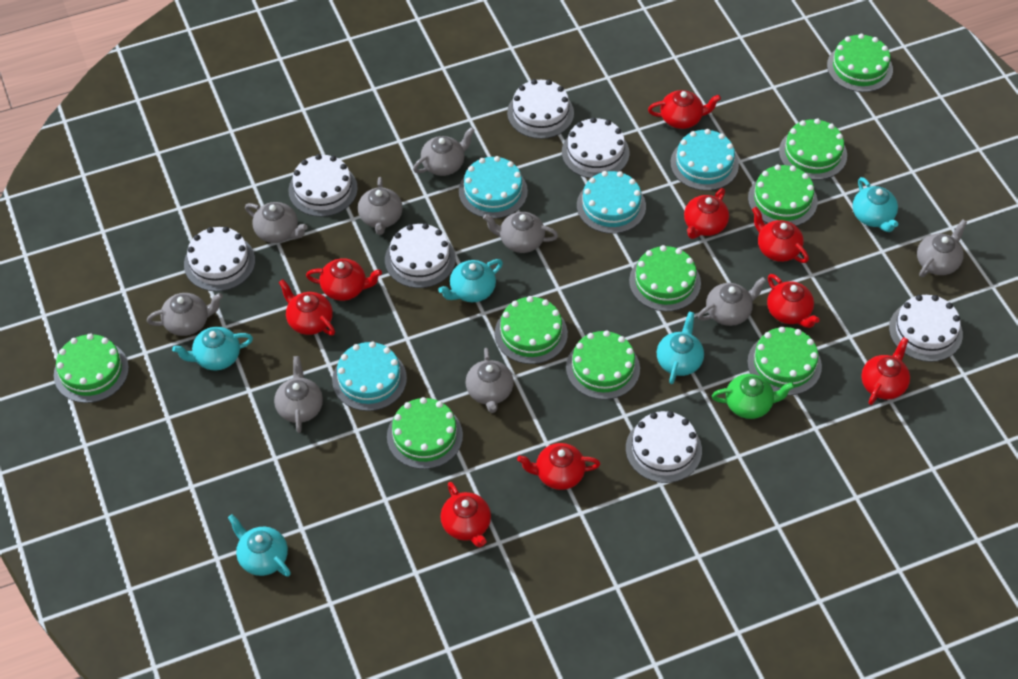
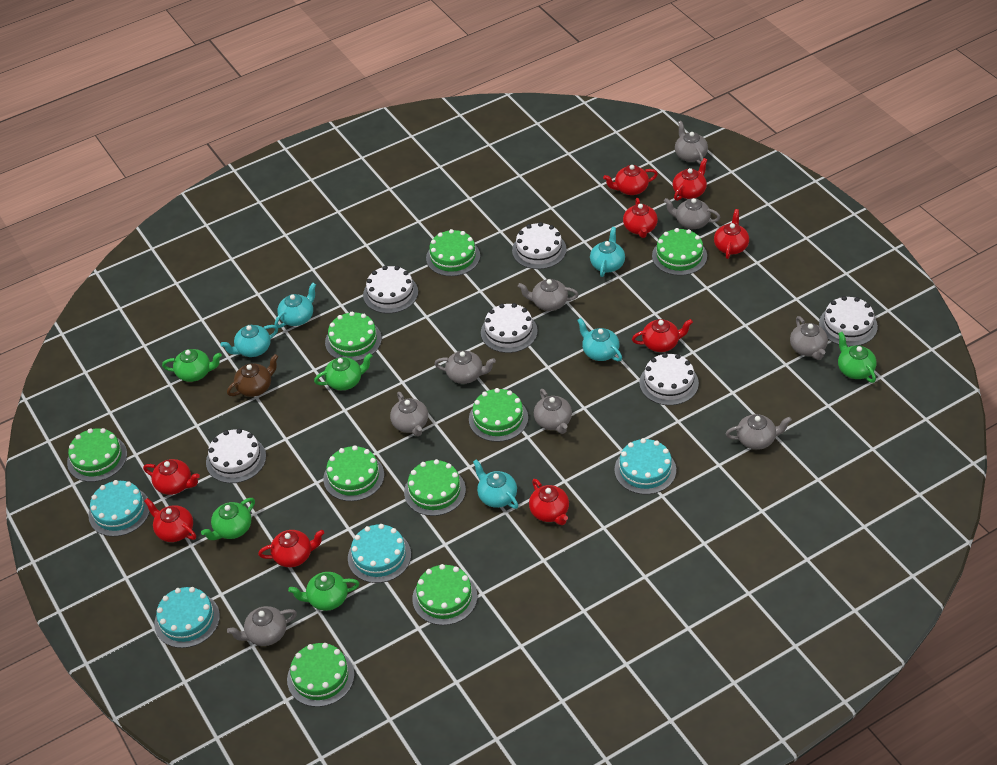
brown teapot: none = 0 -> [227,354,278,397] = 1
green teapot: [712,374,794,419] = 1 -> [162,349,222,382] [201,498,255,540] [288,572,359,611] [314,353,373,390] [838,332,877,383] = 5
white cake: [184,227,255,291] [288,154,358,217] [385,223,456,288] [507,79,574,139] [562,117,630,178] [626,411,702,483] [889,295,963,362] = 7 -> [206,429,266,483] [363,266,418,313] [481,303,538,353] [512,222,566,269] [639,353,699,405] [819,296,878,347] = 6

